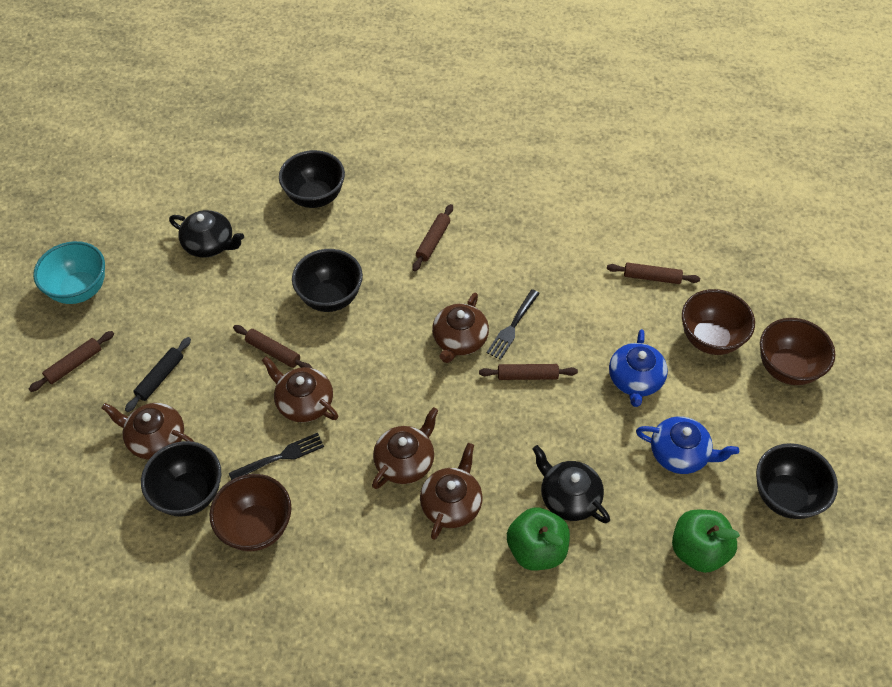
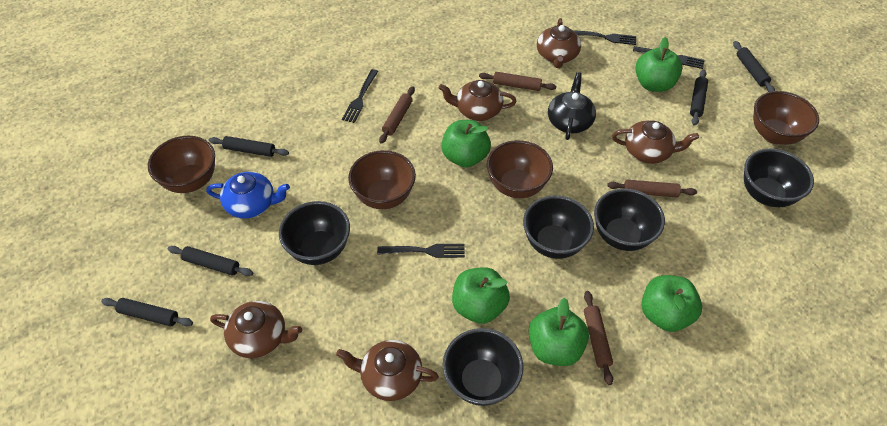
black bowl: [141,441,221,517] [279,150,345,208] [292,249,363,312] [756,443,838,519] = 4 -> [279,201,350,265] [443,328,524,406] [523,195,594,259] [594,188,665,251] [744,149,814,207] = 5
black fork: [229,433,324,480] [487,289,540,360] = 2 -> [342,69,378,123] [377,244,465,258] [573,30,636,45] [633,46,705,69] = 4
black rolling pin: [125,337,191,412] = 1 -> [101,298,193,326] [168,246,253,276] [209,136,289,157] [690,70,708,126] [733,41,775,92] = 5
black teapot: [169,210,244,258] [532,445,610,523] = 2 -> [548,72,596,140] = 1
blue teapot: [609,329,668,407] [636,416,739,474] = 2 -> [206,172,290,218] = 1
brown bowl: [210,474,292,551] [682,289,755,355] [760,318,835,385] = 3 -> [148,136,215,193] [348,150,416,209] [487,140,553,198] [753,91,819,145] = 4
brown rolling pin: [29,331,114,392] [233,325,312,368] [412,204,453,271] [479,364,578,380] [607,262,700,284] = 5 -> [379,86,415,144] [479,72,556,91] [584,291,613,385] [607,180,697,198] = 4
green apple: [507,507,570,570] [672,510,740,573] = 2 -> [441,120,491,167] [452,267,510,324] [529,298,589,366] [635,37,682,92] [641,275,702,332] = 5
turquoise bowl: [33,241,105,304] = 1 -> none = 0

